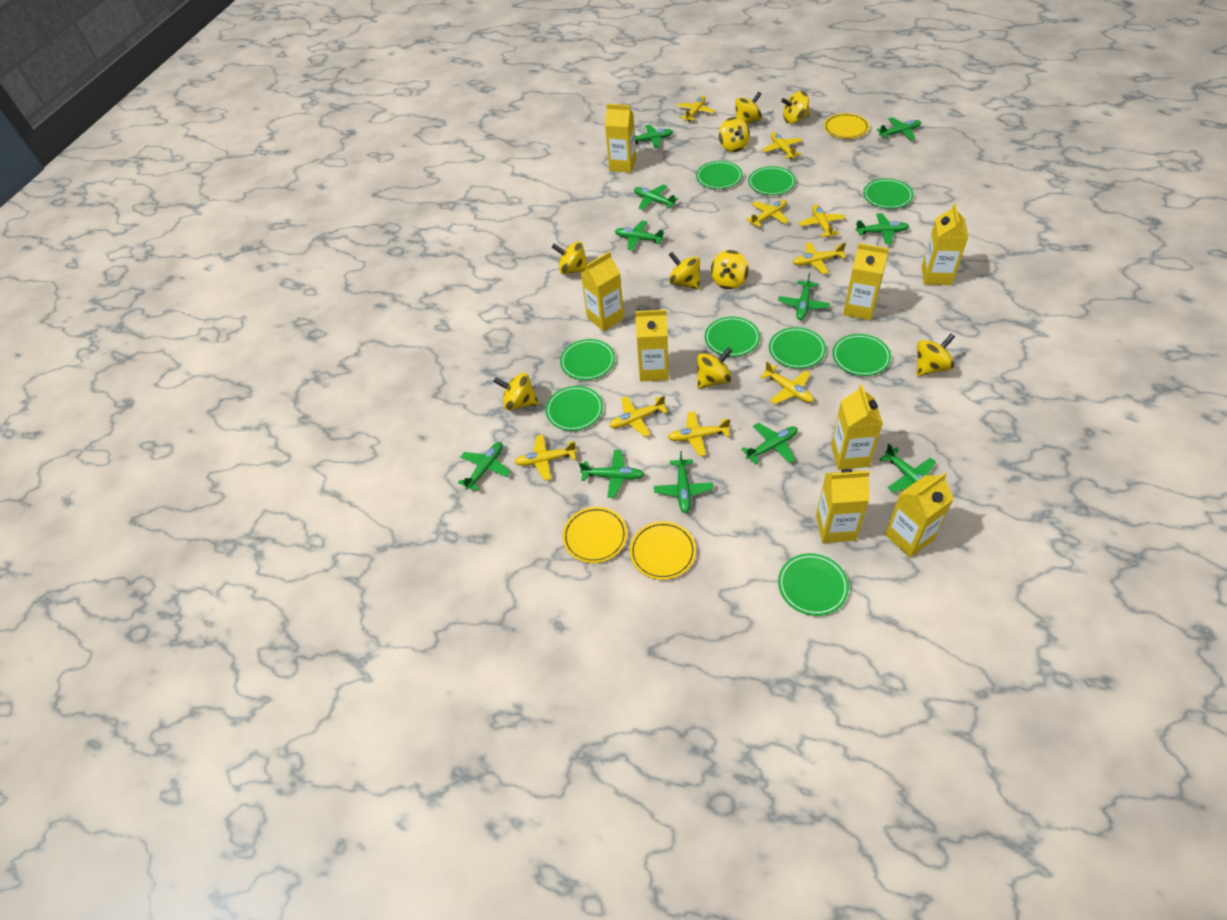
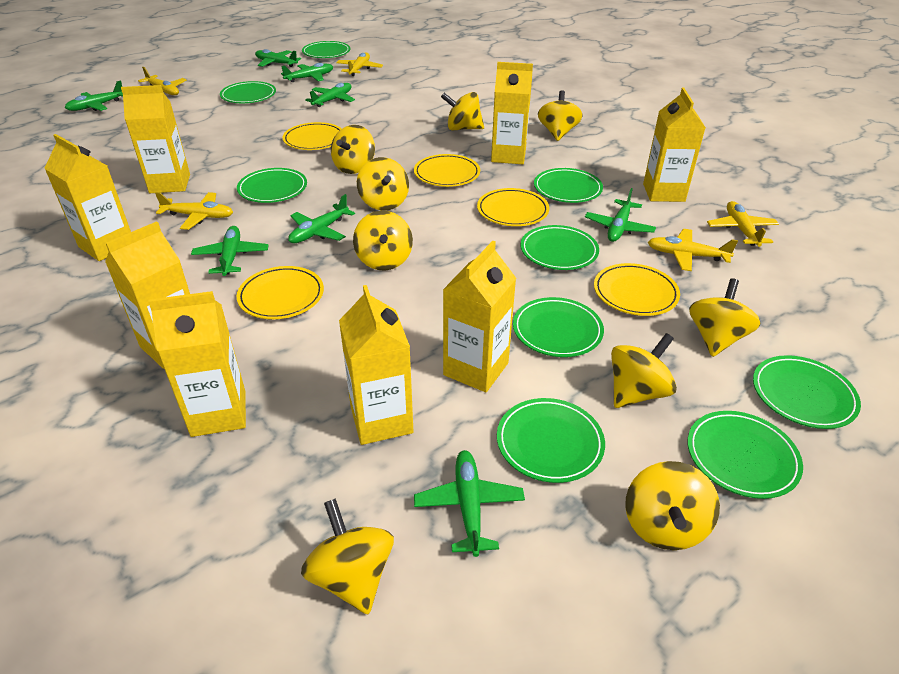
green plane: [458,442,511,491] [579,450,645,498] [615,221,664,251] [634,184,678,210] [635,125,673,148] [654,451,713,513] [741,423,798,464] [778,273,830,320] [855,213,909,244] [877,117,921,140] [879,444,936,493] = 11 -> [65,80,123,111] [191,226,268,276] [255,49,301,67] [281,63,333,82] [288,194,355,243] [305,83,355,107] [414,450,525,557] [585,188,656,242] = 8
yellow plane: [514,435,577,481] [609,395,668,437] [668,411,730,456] [677,96,715,121] [746,199,789,227] [760,362,814,404] [762,132,802,159] [793,242,846,274] [799,204,845,238] = 9 -> [138,67,187,95] [155,192,233,230] [336,53,383,76] [648,229,738,271] [707,201,779,247] = 5
yellow plate: [562,507,627,563] [630,521,696,580] [824,113,869,139] = 3 -> [237,266,324,319] [283,122,342,150] [414,154,480,187] [477,188,549,226] [594,263,680,316] = 5

